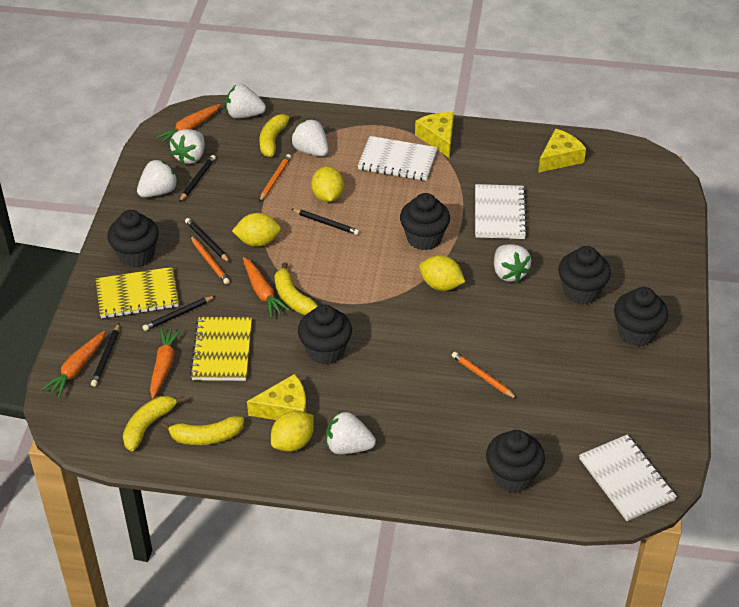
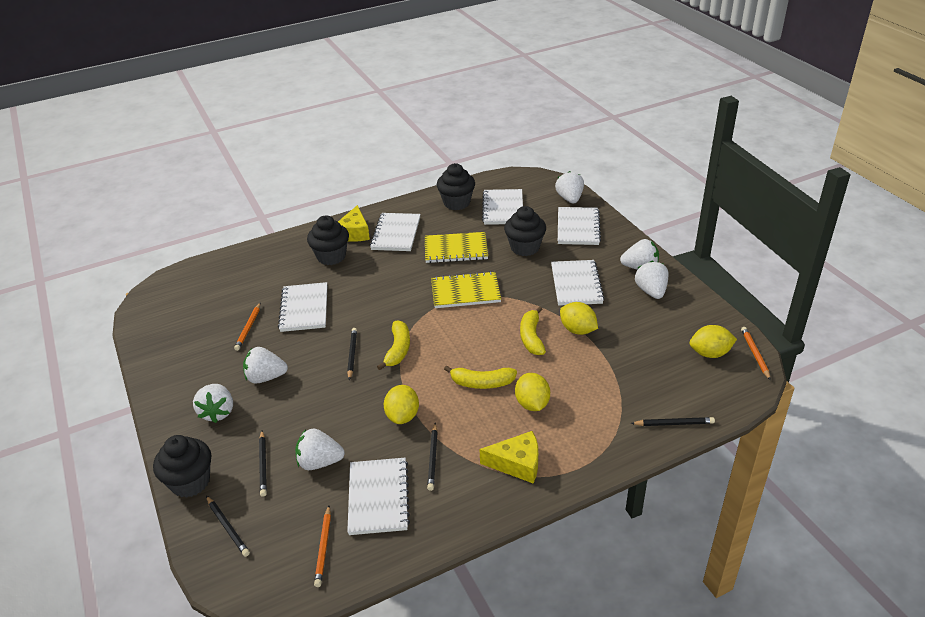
black cupcake: [107,210,159,268] [298,305,352,365] [400,193,450,250] [486,430,545,493] [558,246,611,305] [614,287,668,347] = 6 -> [153,435,211,498] [307,216,349,265] [437,163,475,210] [504,206,546,256] = 4
orange carrot: [41,331,105,398] [150,327,182,399] [156,104,221,146] [243,257,290,318] = 4 -> none = 0
white notebook: [358,136,438,181] [475,184,527,239] [579,434,677,521] = 3 -> [278,282,327,332] [347,458,410,535] [370,213,420,251] [482,189,523,225] [551,260,605,306] [558,207,601,245] = 6
yellow banana: [123,396,185,451] [161,416,244,445] [259,112,296,157] [274,262,318,315] = 4 -> [377,320,410,370] [444,365,517,389] [520,306,546,355] = 3
yellow cheese: [247,374,306,420] [415,112,454,158] [538,129,586,173] = 3 -> [338,205,370,242] [480,431,538,483] = 2

